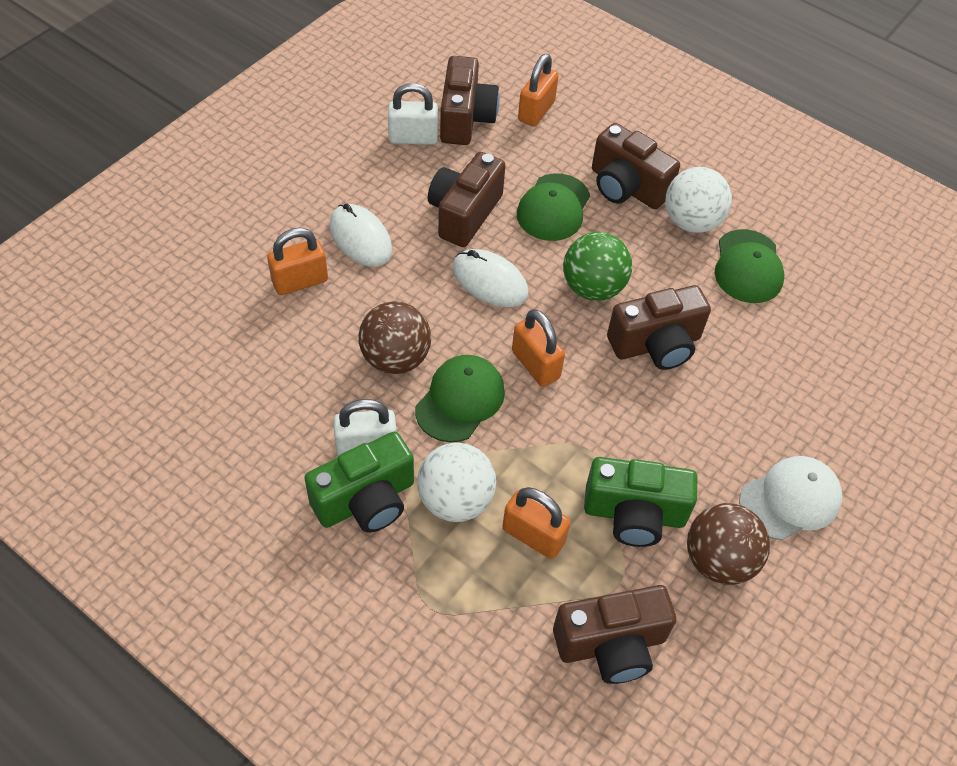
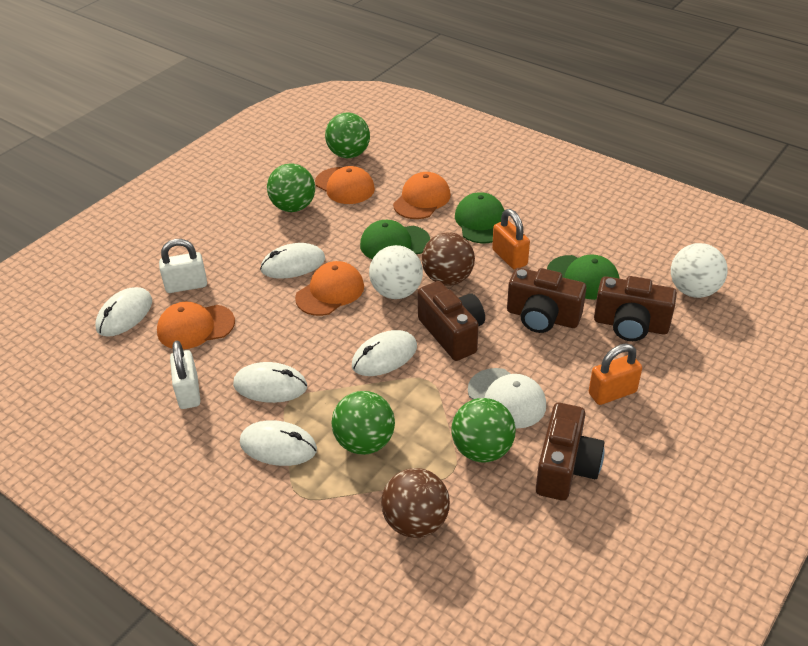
brown camera: [428,152,506,247] [440,56,499,145] [553,585,676,684] [592,123,680,209] [607,285,711,370] = 5 -> [417,281,485,361] [507,268,586,333] [536,403,604,501] [594,276,677,341] = 4
green ball: [563,232,632,301] = 1 -> [267,163,315,212] [325,113,370,158] [331,391,395,455] [451,398,516,463] = 4
green camera: [304,432,414,533] [584,457,697,547] = 2 -> none = 0
orange cap: none = 0 -> [157,302,235,349] [295,261,364,316] [315,166,375,204] [393,172,451,219] = 4
orange padlock: [267,228,328,295] [502,487,571,559] [512,309,565,387] [518,54,559,126] = 4 -> [492,209,530,270] [589,344,642,405] = 2
white mouse: [329,204,392,267] [452,249,528,307] = 2 -> [95,287,152,337] [233,362,307,403] [240,420,317,466] [260,243,325,279] [352,330,417,376] = 5

